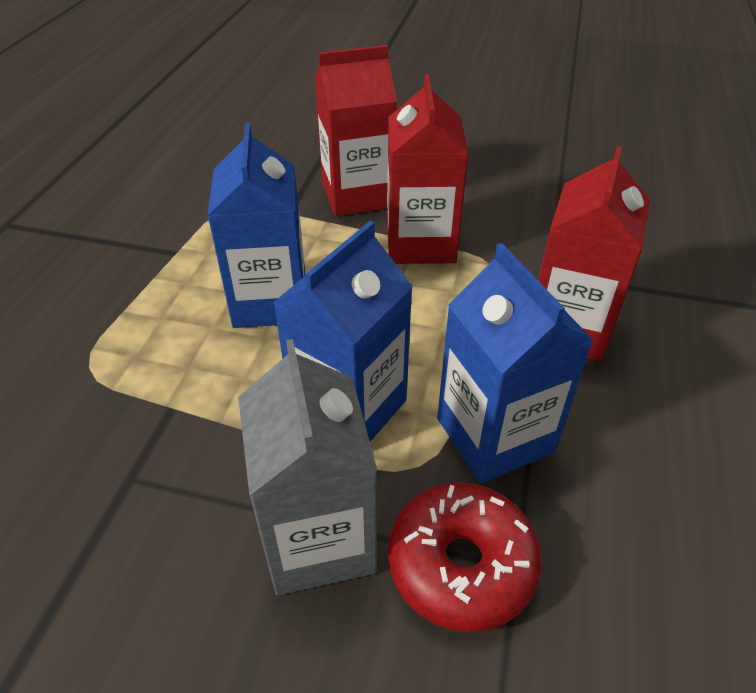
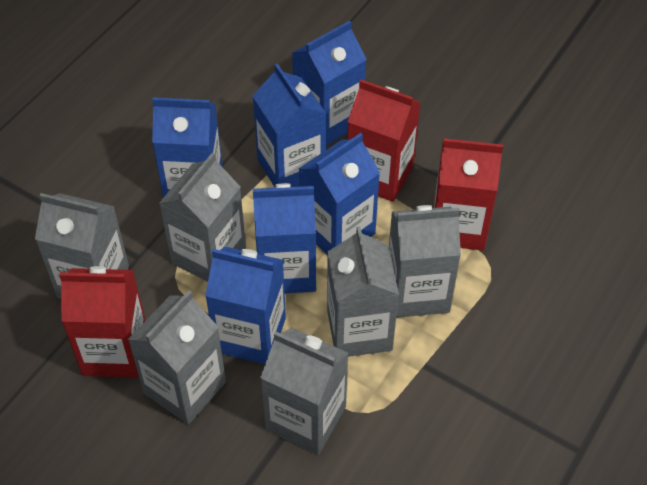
blue carton: [207,123,305,328] [273,221,413,442] [437,243,594,483] = 3 -> [152,97,223,198] [205,247,286,364] [253,63,326,187] [253,183,316,293] [292,21,367,146] [299,133,380,255] = 6
grey carton: [238,339,378,595] = 1 -> [35,193,129,299] [128,290,226,425] [159,153,246,282] [260,327,349,455] [327,227,399,357] [389,205,461,318] = 6
red donut: [388,482,542,632] = 1 -> none = 0

